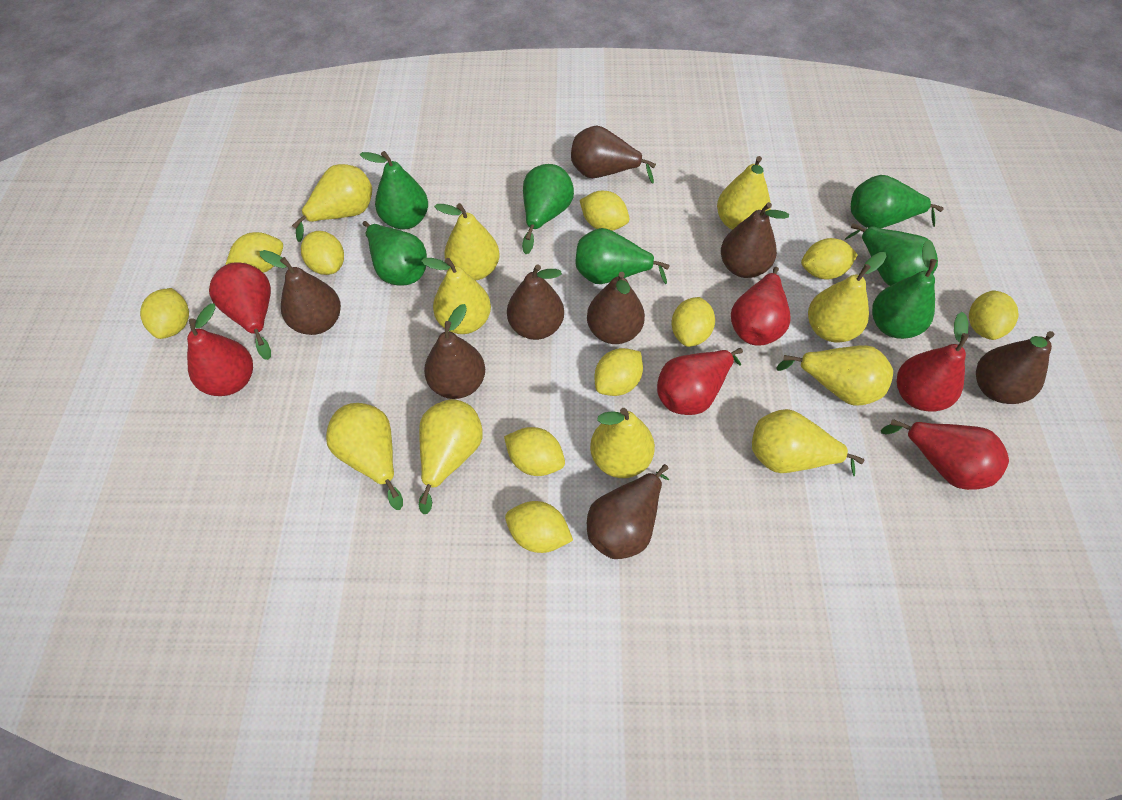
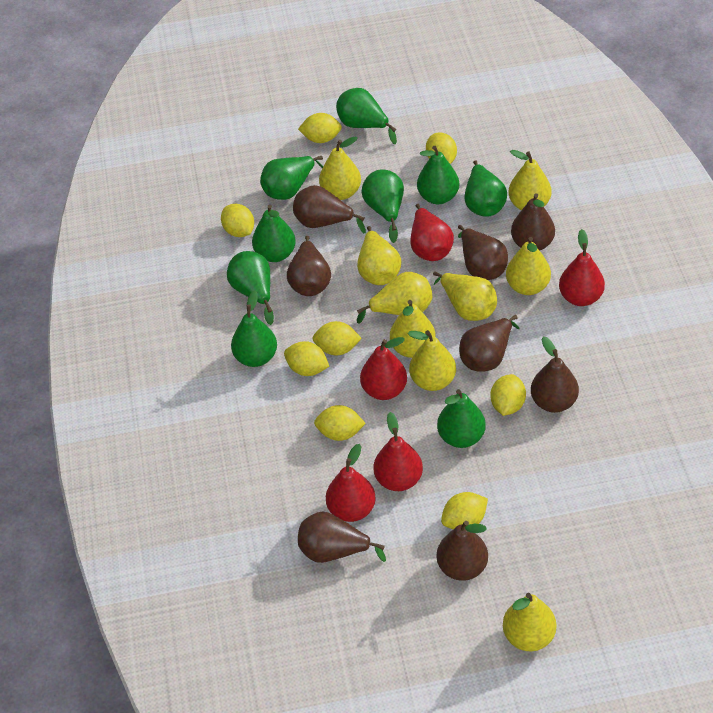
green pear: [360,151,428,230] [363,221,427,286] [522,164,574,254] [576,228,670,284] [845,223,938,286] [851,175,943,228] [872,239,937,339] = 7 -> [227,251,274,325] [231,291,277,367] [252,204,296,262] [260,156,323,200] [336,88,397,144] [362,169,404,243] [417,146,459,204] [437,389,486,448] [464,160,507,217] = 9
red pear: [187,304,253,396] [209,262,271,360] [657,348,743,415] [731,267,791,346] [881,419,1009,490] [897,312,969,411] = 6 -> [326,444,376,522] [360,337,407,400] [374,412,423,491] [410,204,454,261] [559,229,605,306] = 5
yellow lemon: [140,288,189,339] [225,232,283,273] [301,231,344,275] [504,427,565,476] [505,501,573,553] [580,191,630,231] [595,348,643,396] [672,297,715,347] [801,238,858,280] [969,290,1019,340] = 10 -> [221,204,254,237] [284,341,329,376] [298,113,342,143] [312,321,362,355] [314,405,366,441] [426,133,457,164] [441,492,488,530] [490,374,526,416] = 8
yellow pear: [292,164,372,242] [326,403,403,510] [419,399,483,514] [421,258,491,334] [434,203,500,280] [590,408,655,478] [717,156,771,230] [752,409,864,477] [777,345,893,406] [808,252,886,342] = 10 -> [319,137,361,200] [357,226,402,285] [357,272,432,324] [390,300,436,358] [408,330,456,391] [433,271,497,321] [503,593,556,651] [506,237,551,295] [508,150,552,210] = 9

